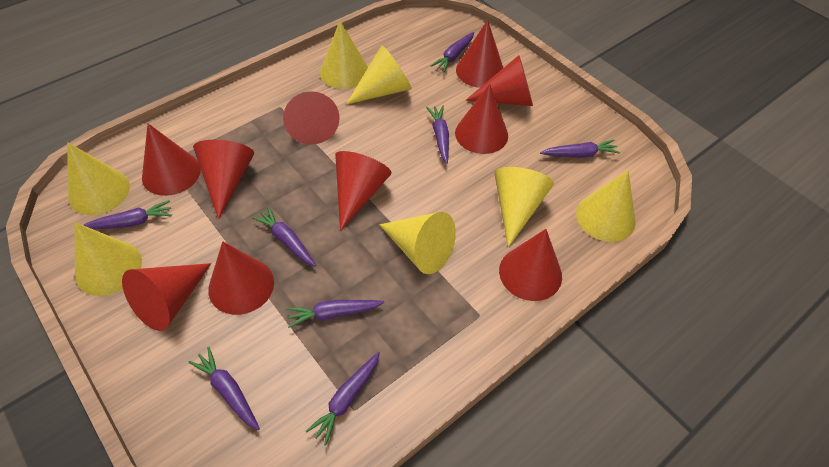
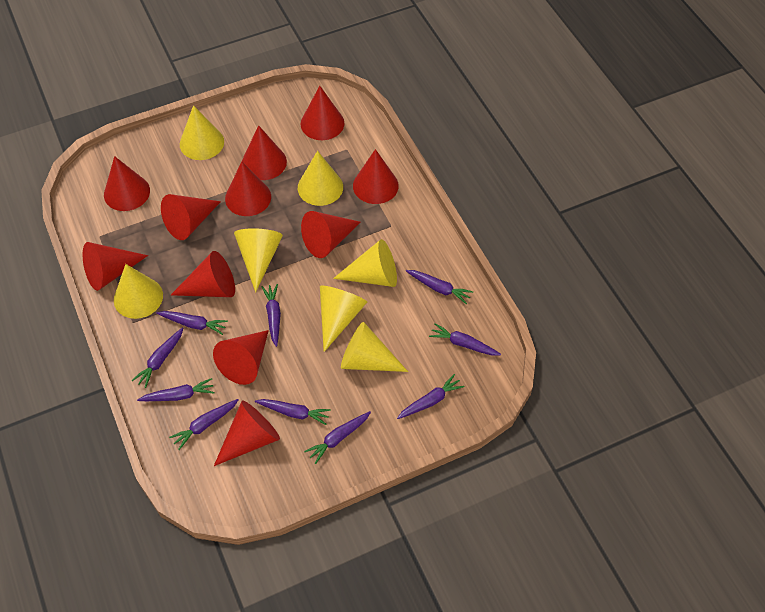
purple carrot: [84,200,172,230] [188,347,260,430] [252,207,316,266] [286,300,385,328] [306,352,380,445] [426,106,449,164] [430,32,474,72] [540,140,620,158] = 8 -> [132,327,183,388] [137,378,215,401] [156,311,228,335] [169,399,239,450] [255,399,331,425] [261,284,281,347] [304,411,371,464] [397,374,465,419] [406,270,473,304] [429,323,501,356] = 10
red cone: [122,263,211,331] [142,123,201,196] [193,140,254,219] [208,241,274,315] [283,91,340,144] [335,151,392,231] [455,84,508,154] [456,20,503,88] [466,55,533,106] [499,229,562,301] = 10 -> [83,242,148,291] [104,156,150,211] [161,194,221,240] [171,251,235,297] [213,330,269,385] [214,401,280,466] [225,161,271,216] [242,125,287,180] [301,86,344,140] [301,211,360,258] [353,149,399,204] = 11

